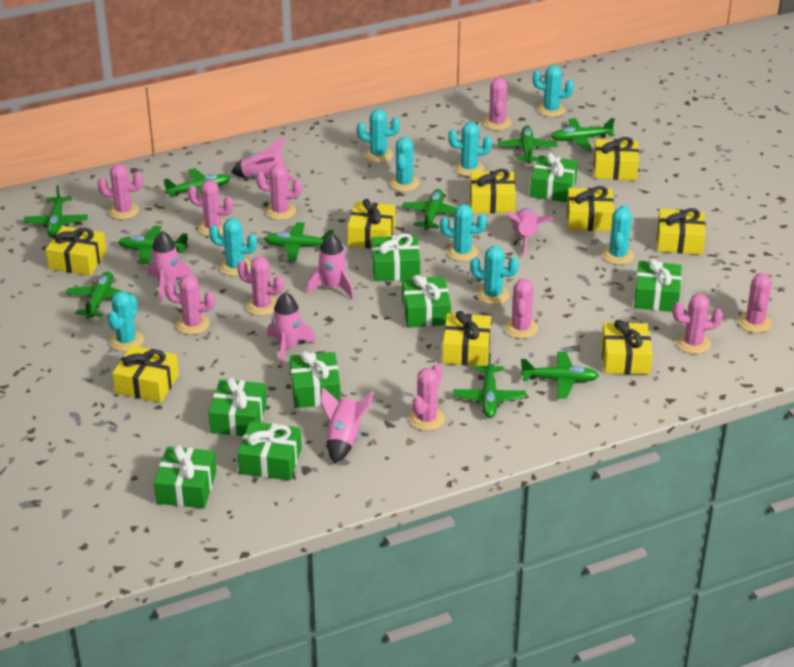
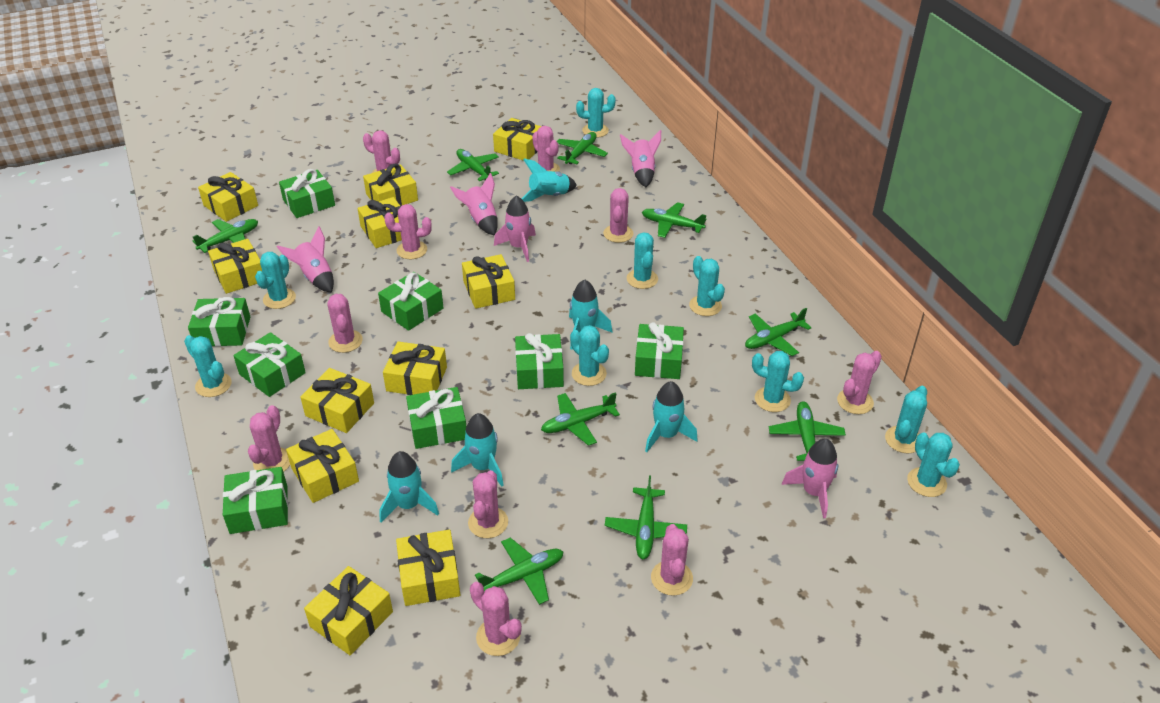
green plane: [23,185,88,238] [66,271,133,318] [118,226,189,264] [164,168,230,197] [264,222,334,261] [402,189,456,230] [453,353,526,418] [498,126,558,164] [520,351,599,398] [551,118,615,150] = 10 -> [193,219,258,253] [447,149,499,181] [475,538,563,605] [541,392,620,446] [557,132,608,164] [605,476,687,559] [642,202,707,238] [745,308,811,356] [769,401,846,461] = 9
pink rocket: [148,231,193,302] [231,137,295,181] [267,292,316,366] [306,233,354,299] [321,387,374,464] [507,208,554,255] = 6 -> [277,226,334,293] [450,173,498,235] [494,195,536,262] [620,130,661,187] [781,439,838,518] = 5
turquoise rocket: none = 0 -> [379,451,439,523] [451,413,504,487] [521,158,577,202] [569,279,613,350] [645,381,698,452] = 5
yellow gift: [45,226,107,276] [112,345,179,403] [347,199,396,248] [442,311,491,366] [470,169,516,213] [567,186,614,231] [594,137,639,180] [601,320,652,374] [657,208,706,255] = 9 -> [198,172,258,222] [208,239,262,294] [286,429,359,503] [300,368,374,433] [304,566,393,655] [357,197,402,248] [363,164,418,206] [383,341,447,395] [396,530,460,606] [462,254,515,309] [493,118,541,161] = 11

